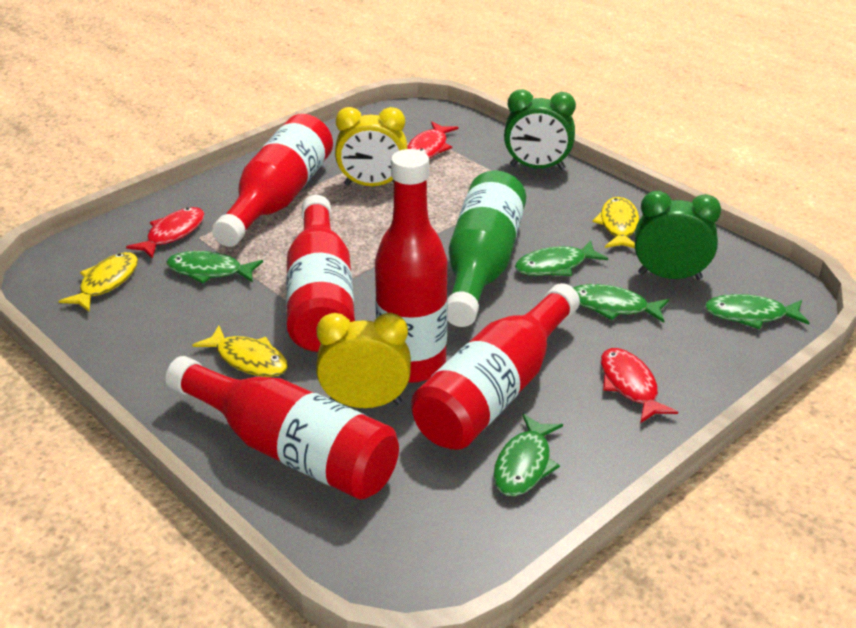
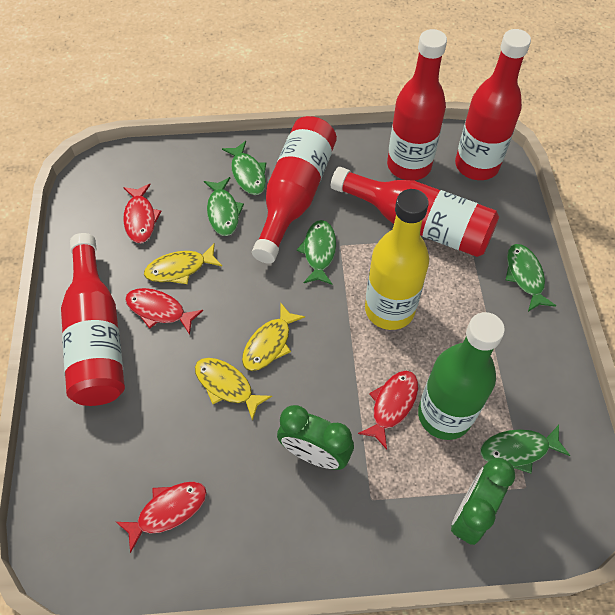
red fish: [126,207,204,259] [407,122,459,159] [601,348,678,423] = 3 -> [116,482,207,553] [123,184,162,243] [125,288,203,335] [358,371,418,450] = 4
yellow bottle: none = 0 -> [365,189,429,330] = 1
yellow clock: [316,313,411,408] [335,107,408,186] = 2 -> none = 0

